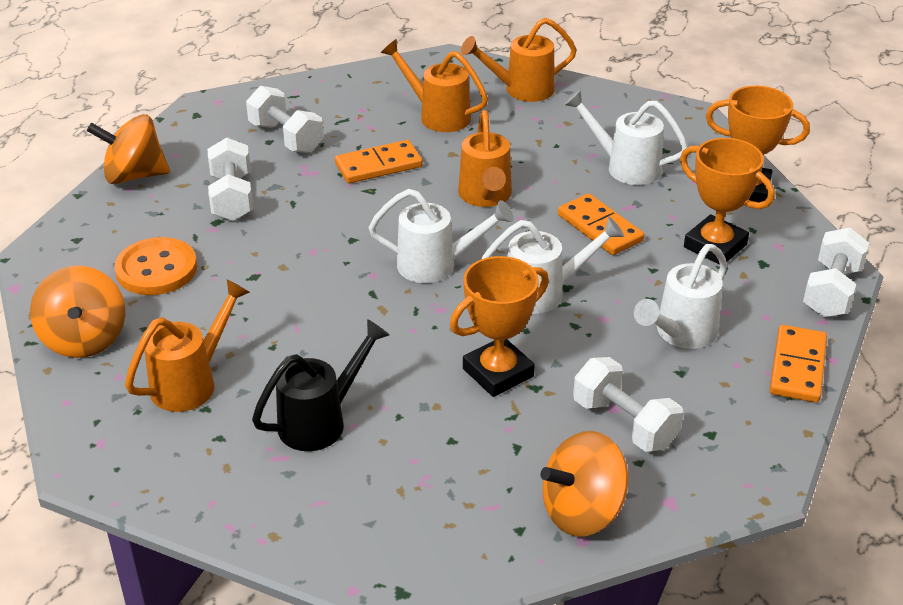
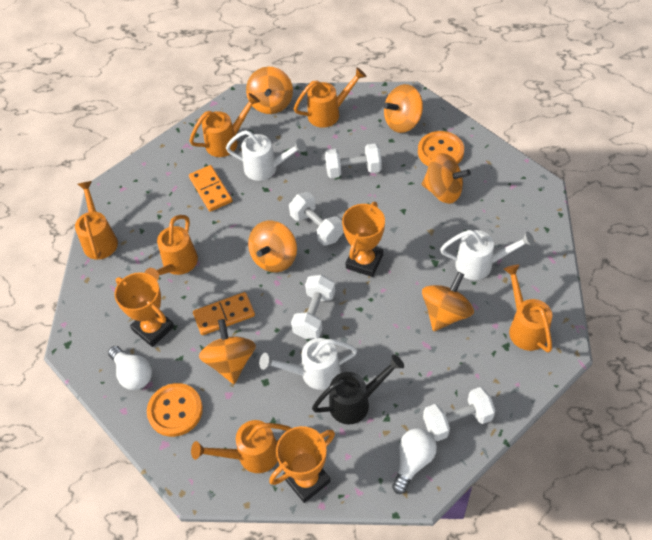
orange button: [114,237,197,295] = 1 -> [147,383,203,437] [418,131,464,166] = 2
orange domino: [335,140,423,183] [558,193,644,255] [770,325,827,403] = 3 -> [189,165,232,212] [193,292,255,335] = 2
orange spinning top: [30,266,125,358] [87,114,170,184] [540,431,628,537] = 3 -> [199,319,256,384] [246,67,293,114] [248,221,297,272] [383,84,423,133] [422,153,471,204] [422,272,474,331] = 6
orange watering can: [125,279,250,412] [381,39,488,132] [458,110,512,207] [461,18,577,102] = 4 -> [75,181,118,260] [145,215,198,281] [189,93,260,157] [191,420,292,473] [294,67,367,128] [504,265,552,353] = 6
white light bulb: none = 0 -> [108,346,152,390] [392,428,437,494] = 2
white watering can: [369,189,514,283] [481,217,624,314] [564,90,688,185] [634,244,727,349] = 4 -> [226,130,306,181] [259,338,357,390] [440,230,535,280] = 3

